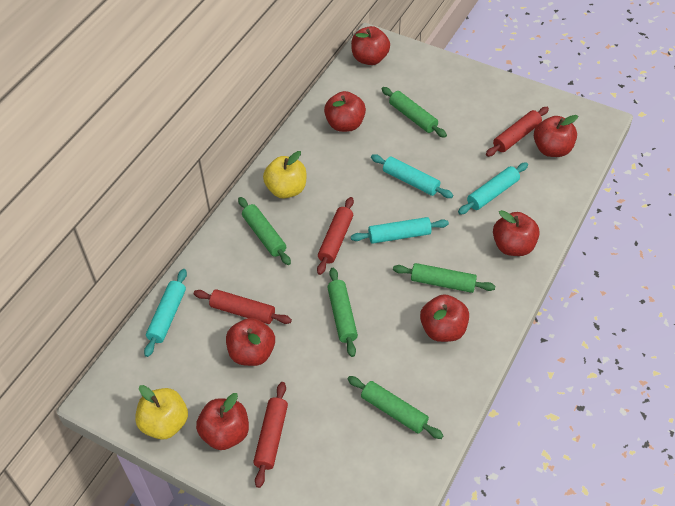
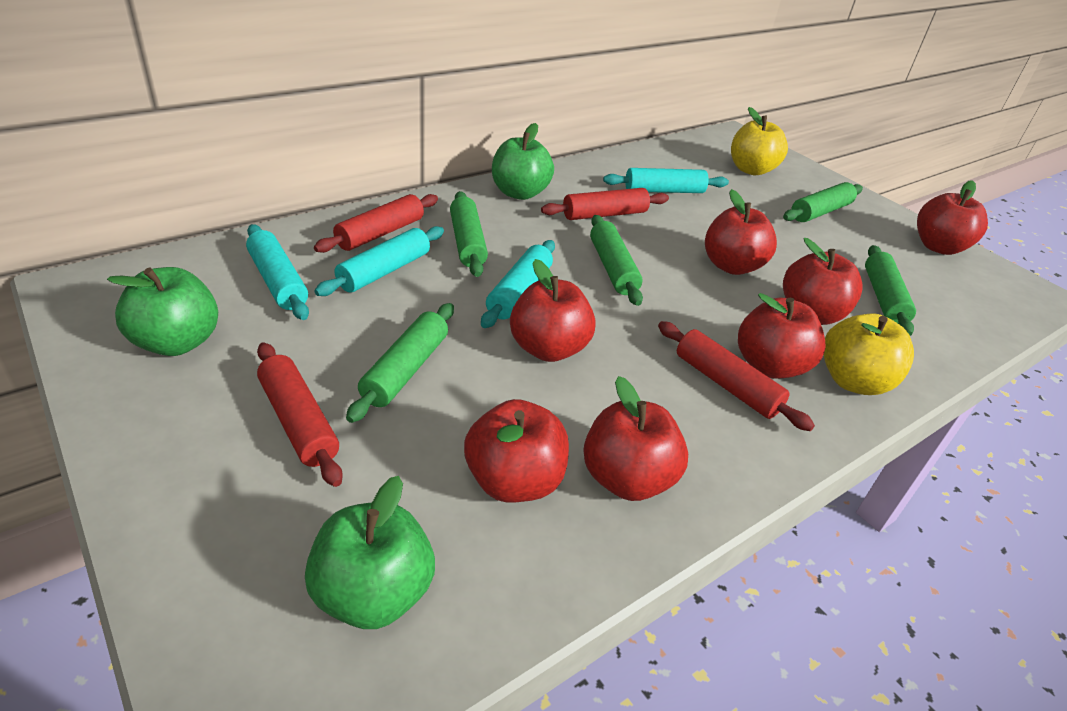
green apple: none = 0 -> [107,267,218,356] [305,476,435,629] [492,123,554,200] = 3

